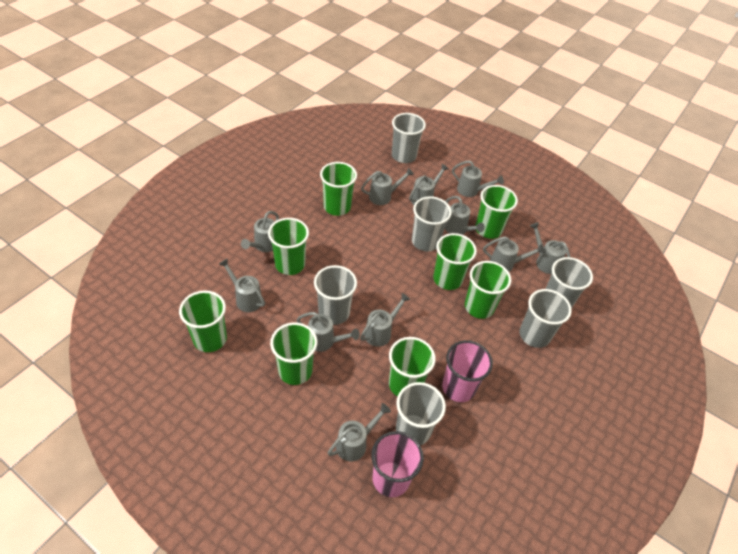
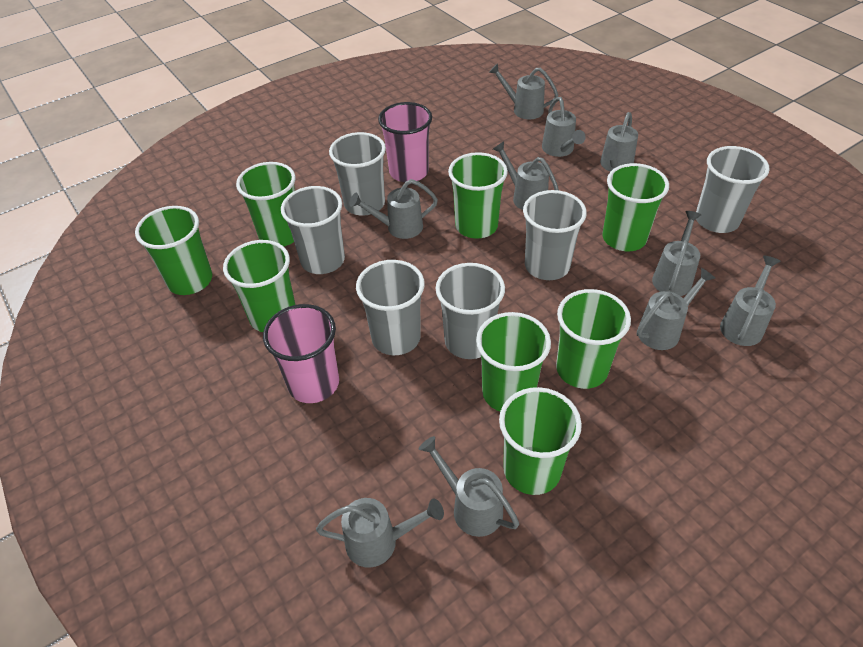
grey watering can: [219,258,265,312] [241,211,279,252] [297,312,360,352] [327,403,391,462] [360,293,411,347] [361,167,414,205] [409,164,449,205] [445,196,485,235] [452,160,504,197] [483,236,544,272] [530,222,570,274] = 11 -> [316,498,444,568] [349,179,438,239] [419,436,519,537] [489,63,558,119] [493,141,559,210] [542,97,586,157] [600,112,638,172] [637,268,715,350] [652,211,701,296] [720,256,781,346] = 10

